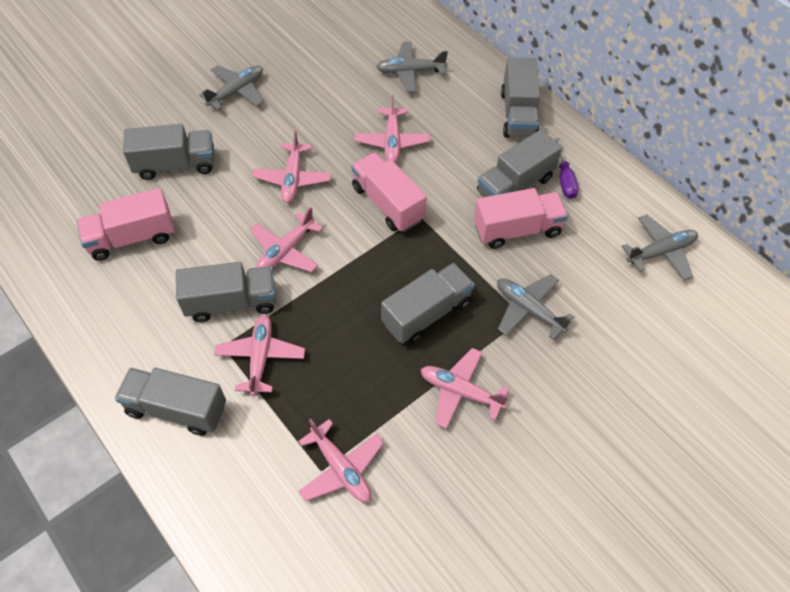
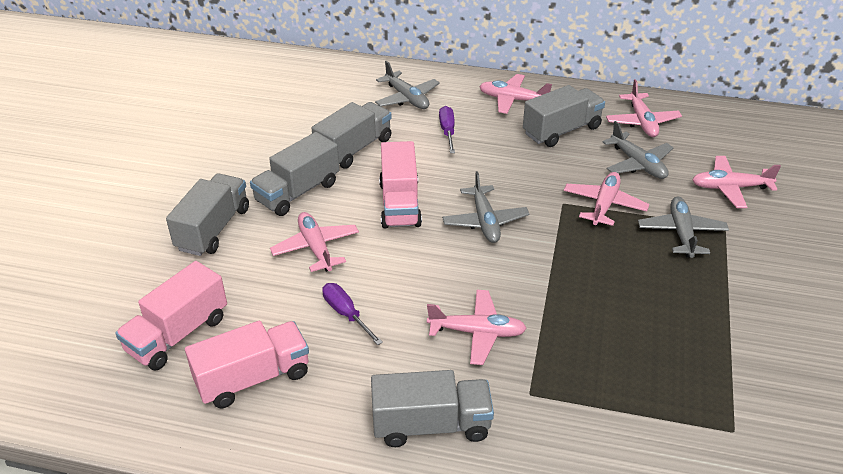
grey truck: [115,368,226,436] [123,124,214,180] [176,262,276,322] [381,263,475,344] [477,130,562,197] [501,57,540,138] = 6 -> [166,173,249,256] [250,132,339,216] [312,102,392,169] [371,370,494,447] [523,85,605,147] = 5
purple screwdriver: [555,138,579,199] = 1 -> [322,283,383,345] [439,106,455,153] = 2

